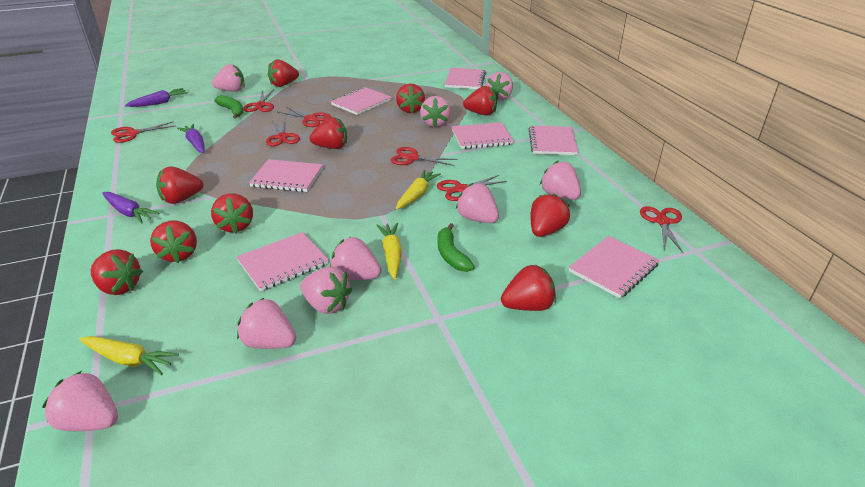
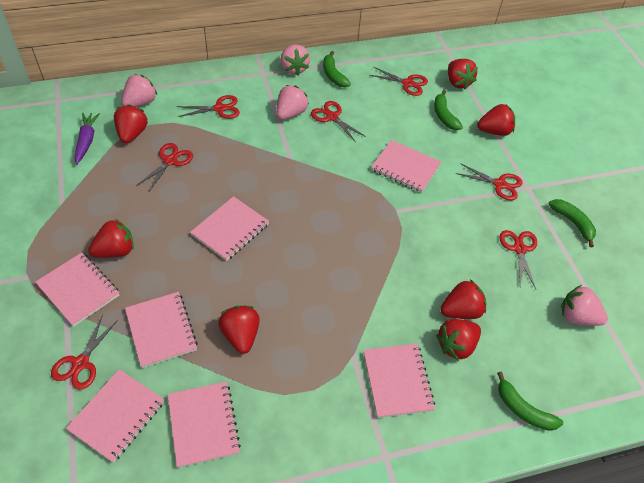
green banana: [214,95,244,119] [438,223,475,272] = 2 -> [323,51,351,87] [434,90,463,130] [497,371,563,431] [548,199,596,247] = 4
pink strawberry: [42,371,118,431] [212,64,245,92] [237,298,296,349] [300,266,352,314] [330,237,381,280] [420,96,451,127] [456,183,499,223] [486,72,513,101] [540,160,581,200] = 9 -> [121,74,157,107] [276,85,309,120] [281,44,310,76] [561,285,608,326] = 4
purple carrot: [102,192,160,224] [125,88,188,107] [177,124,205,153] = 3 -> [75,113,100,164] = 1
red strawberry: [91,249,143,295] [150,220,197,263] [156,166,203,204] [211,193,253,233] [268,59,299,87] [309,117,347,149] [396,83,425,113] [463,86,497,116] [501,264,556,311] [530,193,570,237] = 10 -> [88,219,134,258] [114,105,148,143] [218,306,260,354] [436,319,481,360] [440,279,486,319] [448,59,478,89] [477,104,515,136] = 7
yellow carrot: [79,336,179,375] [376,223,402,279] [396,169,441,210] = 3 -> none = 0

